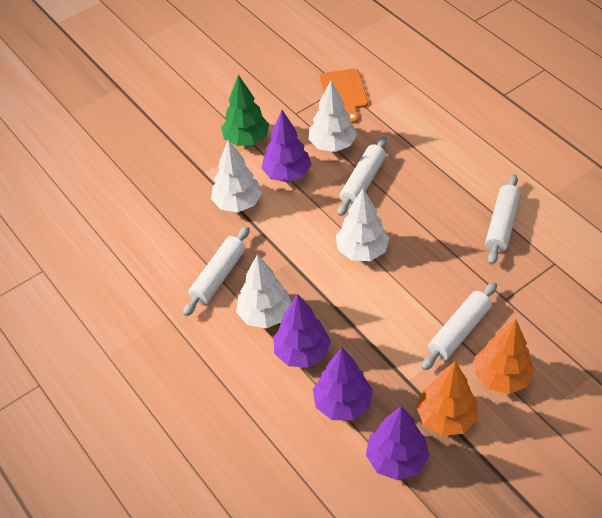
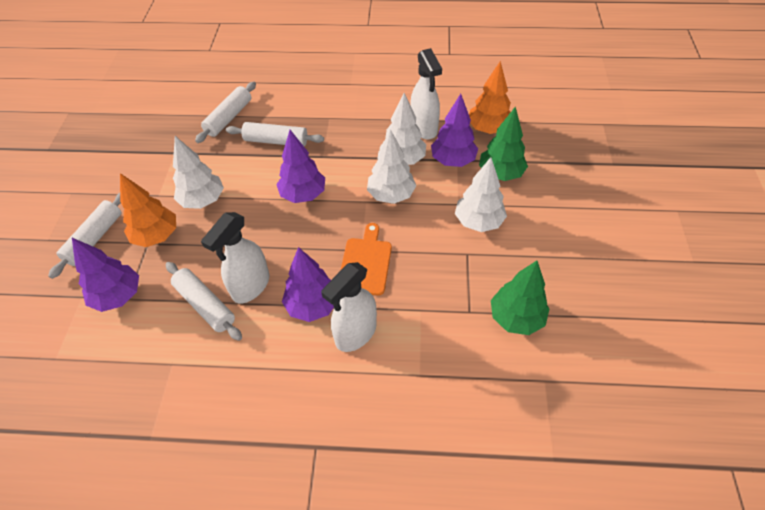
green tree: [221,75,269,146] = 1 -> [479,106,528,181] [491,260,549,335] = 2
white spray bottle: none = 0 -> [201,212,270,304] [321,262,377,352] [410,48,442,139] = 3

